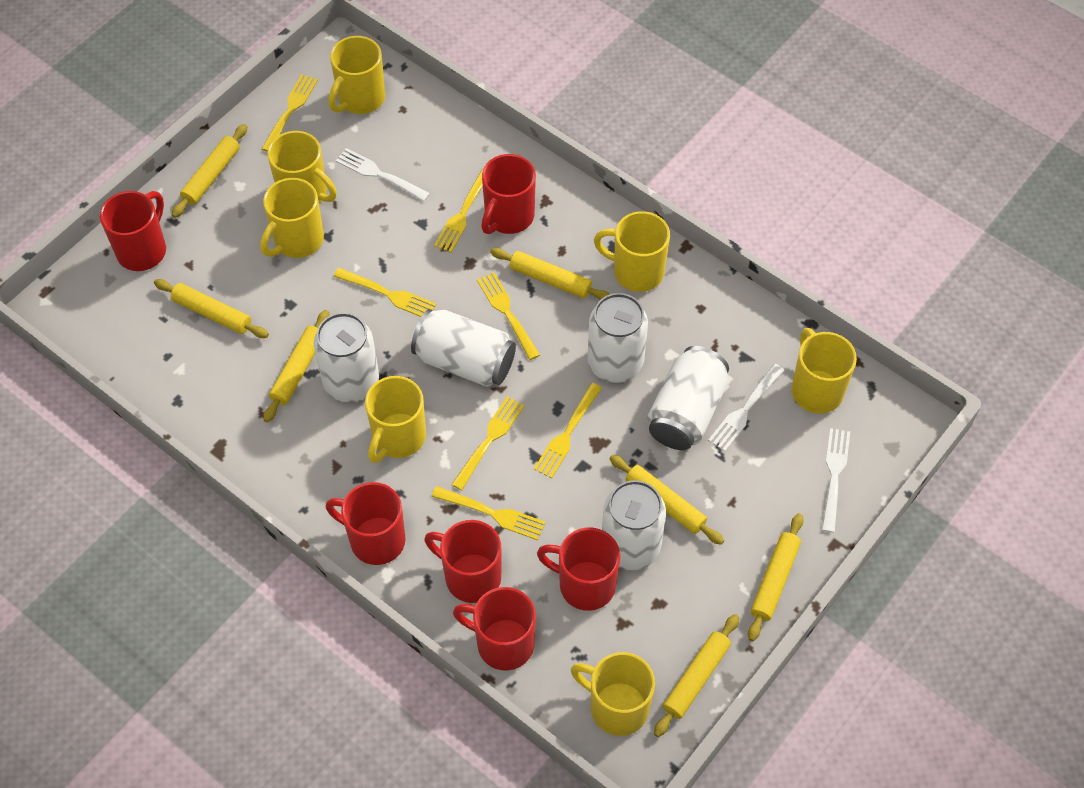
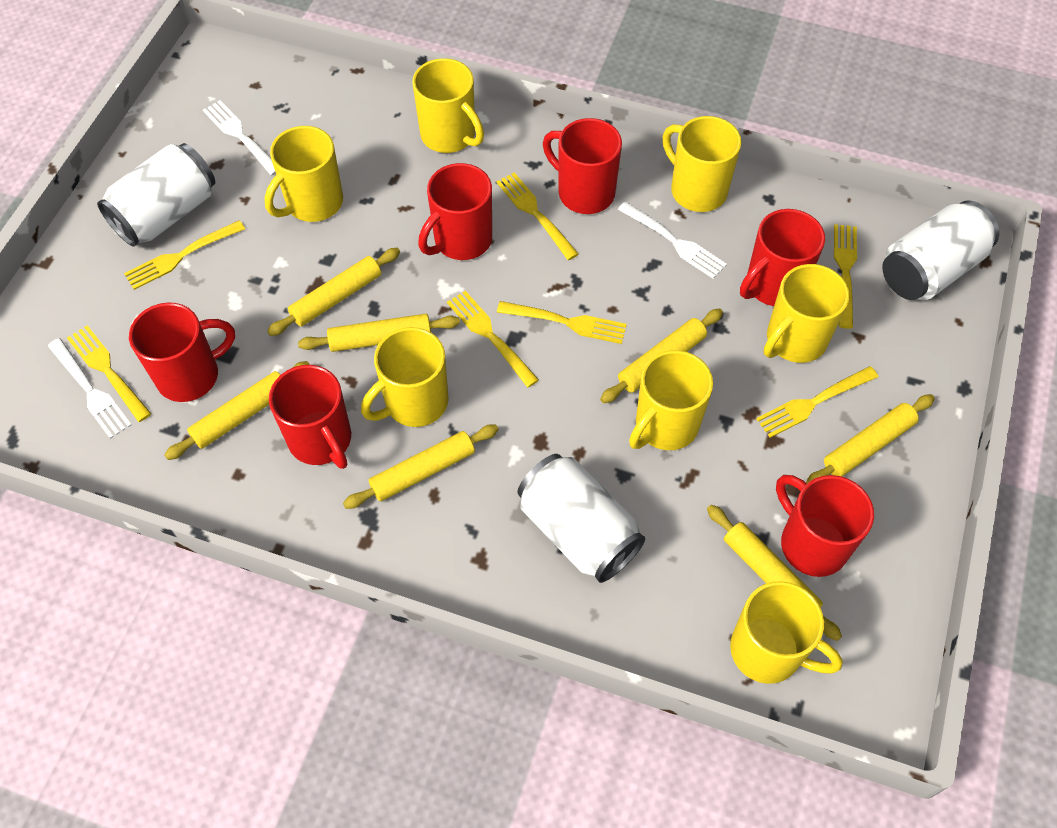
white can: [314,312,379,402] [411,309,516,387] [587,293,648,383] [602,480,666,570] [647,346,729,450] = 5 -> [97,143,215,247] [518,454,645,583] [882,200,999,300] = 3

